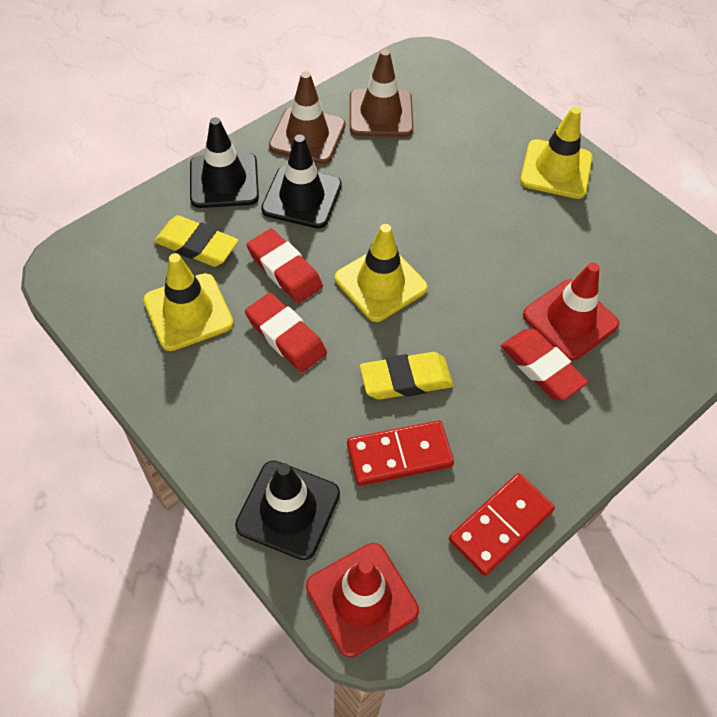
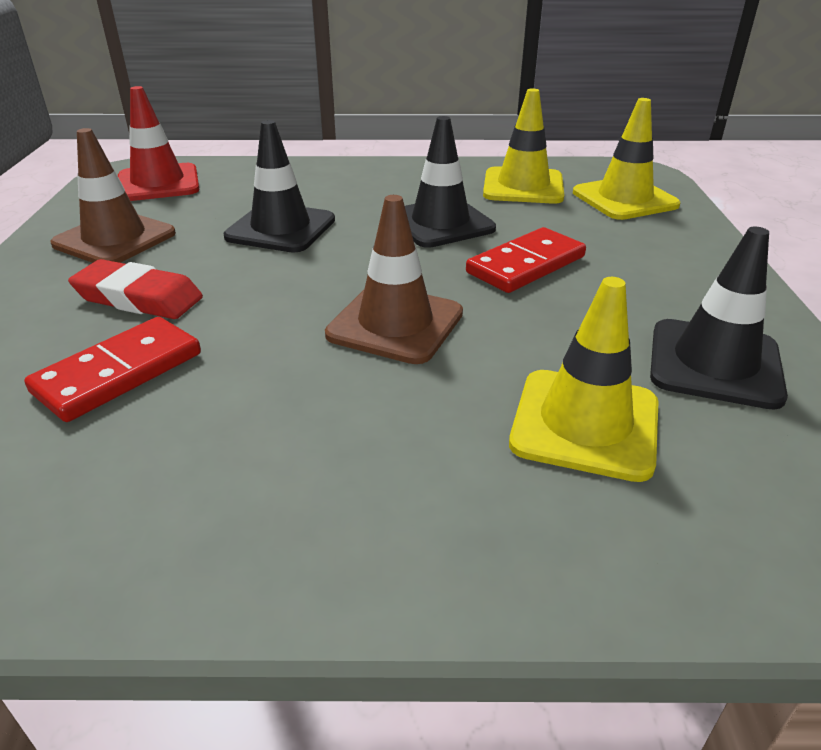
red eraser: [245,293,327,373] [247,228,323,303] [501,329,588,401] = 3 -> [68,259,203,319] = 1
red traffic cone: [306,543,419,657] [523,262,619,360] = 2 -> [118,86,199,201] = 1
yellow eraser: [154,215,239,267] [360,352,453,400] = 2 -> none = 0

